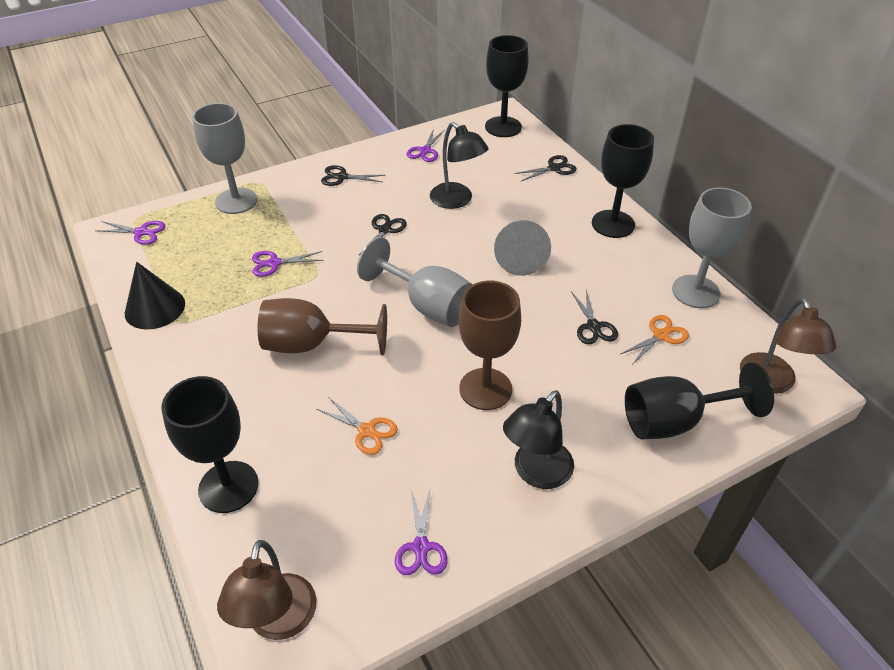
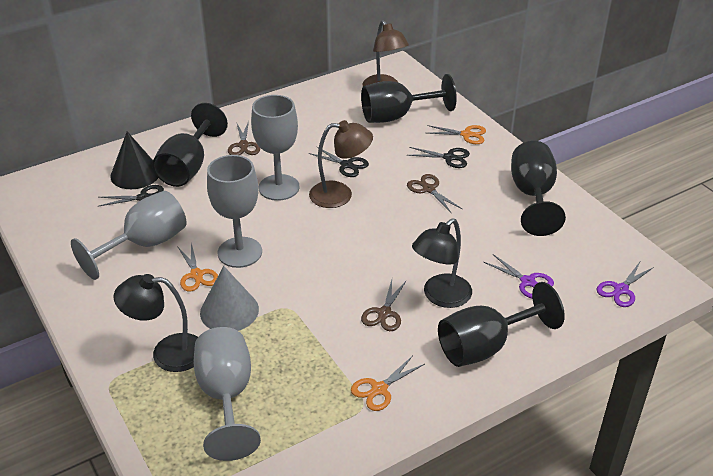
black scissors: [321,165,385,186] [359,214,407,255] [514,155,577,181] [571,290,618,345] = 4 -> [99,185,164,206] [309,146,369,177] [407,147,470,168] = 3
brown goblet: [258,298,387,355] [459,281,521,410] = 2 -> none = 0
brown scissors: none = 0 -> [228,121,260,155] [361,280,407,331] [407,174,462,214] = 3
grey goblet: [192,103,257,214] [357,237,473,327] [672,188,752,308] = 3 -> [71,191,186,280] [193,327,261,461] [207,155,262,268] [251,95,300,201] = 4
orange scissors: [317,397,398,455] [619,315,689,365] = 2 -> [177,242,218,292] [351,356,425,411] [427,125,486,144] = 3
purple scissors: [95,221,165,245] [252,251,324,277] [395,490,448,575] [407,128,445,162] = 4 -> [484,254,554,299] [597,262,654,307] = 2

